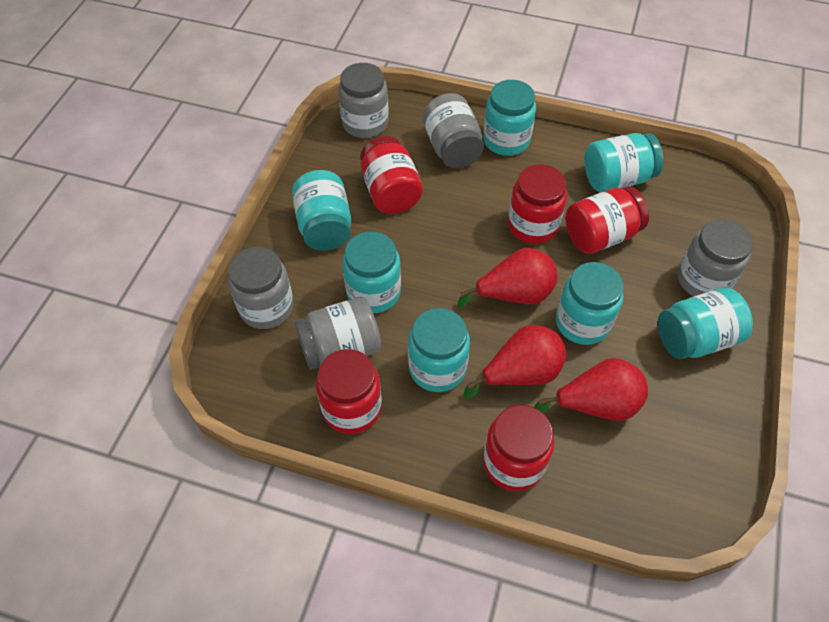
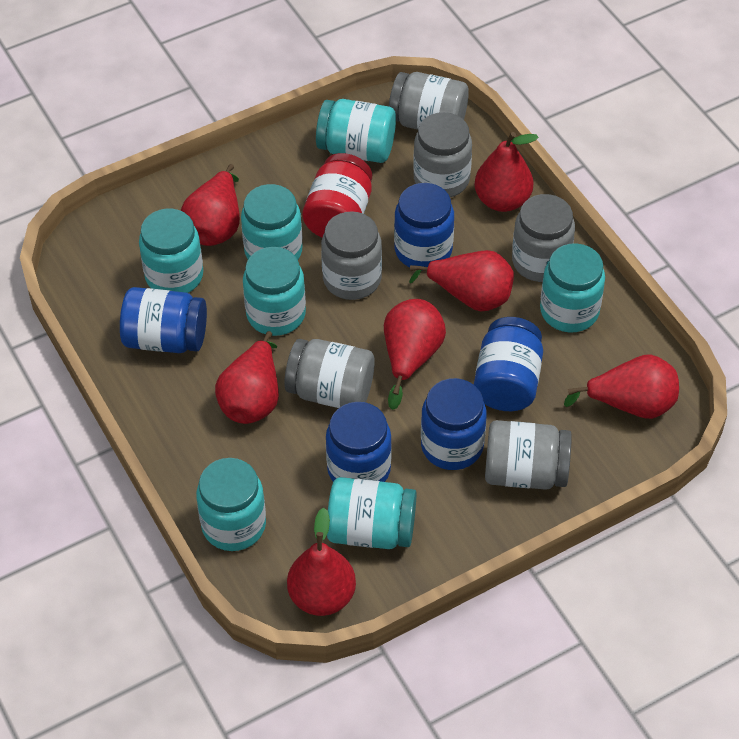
blue jar: none = 0 -> [120,287,207,353] [326,402,392,482] [394,183,454,267] [421,378,487,470] [474,317,543,411] = 5
grey jar: [228,247,294,329] [295,297,381,370] [338,63,389,138] [423,93,484,168] [678,219,753,297] = 5 -> [284,339,375,408] [321,211,382,300] [389,72,469,130] [413,112,472,197] [485,420,572,490] [512,194,575,282] = 6
red jar: [316,349,382,434] [360,136,423,214] [483,405,554,491] [508,164,567,244] [566,186,649,254] = 5 -> [302,153,372,238] = 1
red pear: [458,248,558,308] [464,325,566,399] [534,358,648,421] = 3 -> [181,164,240,246] [215,331,279,424] [287,508,356,616] [384,299,446,410] [409,250,514,311] [474,132,539,212] [564,354,679,419] = 7

